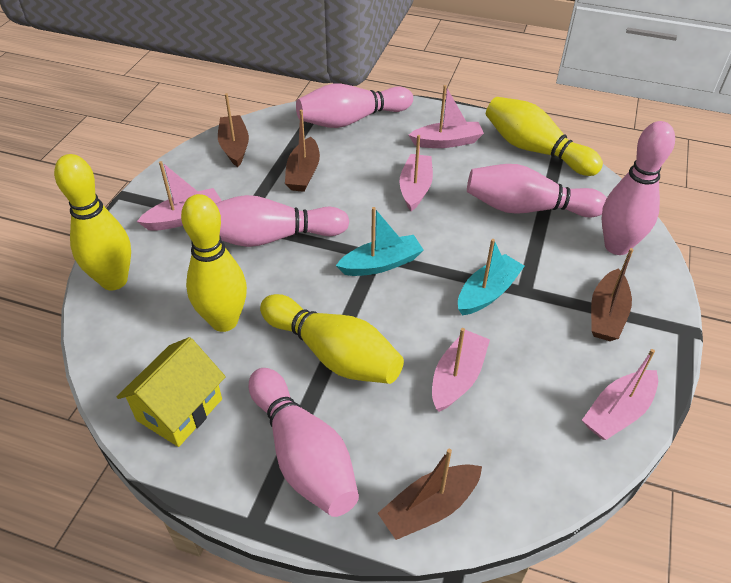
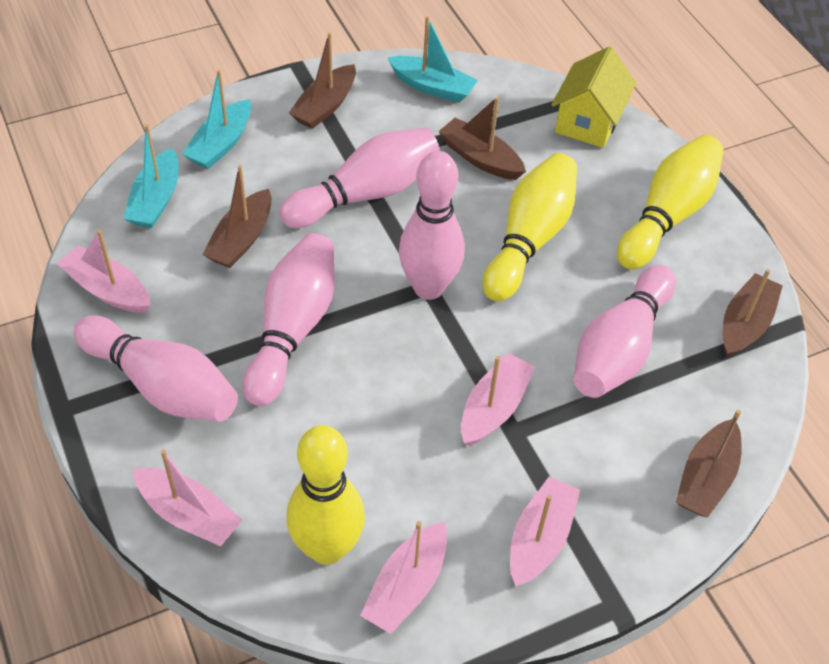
brown boat: [218,93,249,167] [285,109,320,192] [378,449,482,540] [591,248,634,341] = 4 -> [202,165,272,268] [289,32,356,129] [438,97,526,180] [676,410,741,518] [723,269,783,357] = 5
turquoise boat: [336,207,423,276] [458,239,525,315] = 2 -> [124,124,179,228] [182,70,251,169] [387,16,478,103] = 3
yellow bowling pin: [54,154,131,290] [181,194,247,332] [260,294,404,384] [486,97,603,176] = 4 -> [286,425,365,565] [483,153,577,302] [617,135,724,269] = 3

